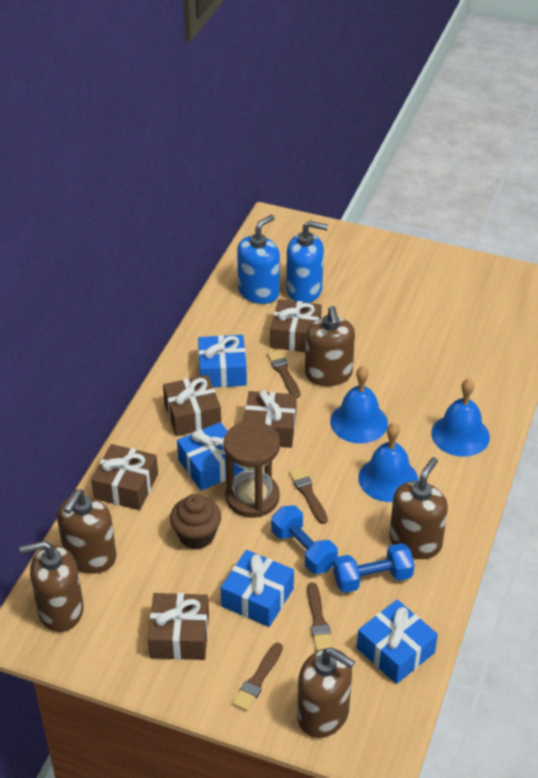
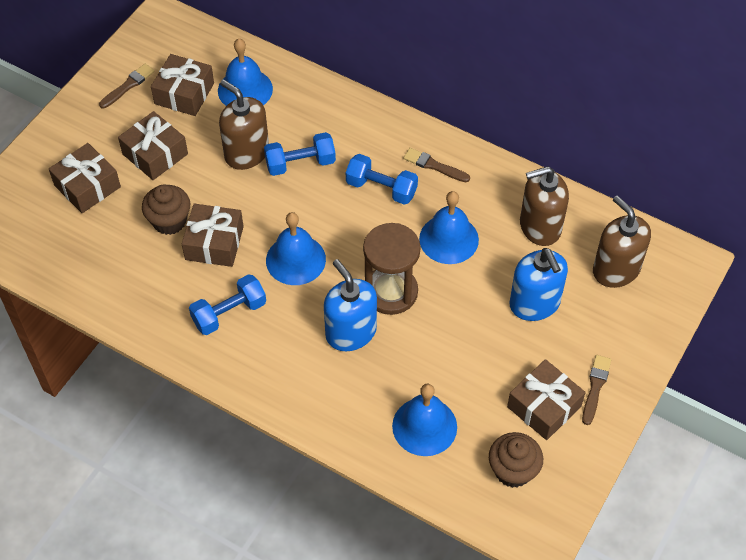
blue bell: [330,366,388,443] [358,423,418,502] [431,379,490,457] = 3 -> [218,39,273,106] [266,212,326,285] [392,384,457,456] [419,191,479,264] = 4
blue dumbbell: [271,505,338,574] [333,543,415,593] = 2 -> [189,274,266,335] [264,132,336,176] [346,154,418,205] = 3
blue gift: [177,422,244,491] [198,335,247,387] [221,550,294,627] [357,600,438,684] = 4 -> none = 0
brown brush: [232,643,283,711] [267,350,300,398] [289,467,328,524] [307,582,333,651] = 4 -> [99,64,155,109] [403,148,470,182] [582,355,611,425] = 3
brown cupcake: [170,494,221,550] = 1 -> [142,185,191,235] [489,432,543,488] = 2
brown soap dispenser: [20,541,84,632] [57,490,116,574] [297,647,355,738] [305,306,355,386] [389,457,448,559] = 5 -> [219,79,269,170] [520,166,569,246] [593,196,651,288] = 3

